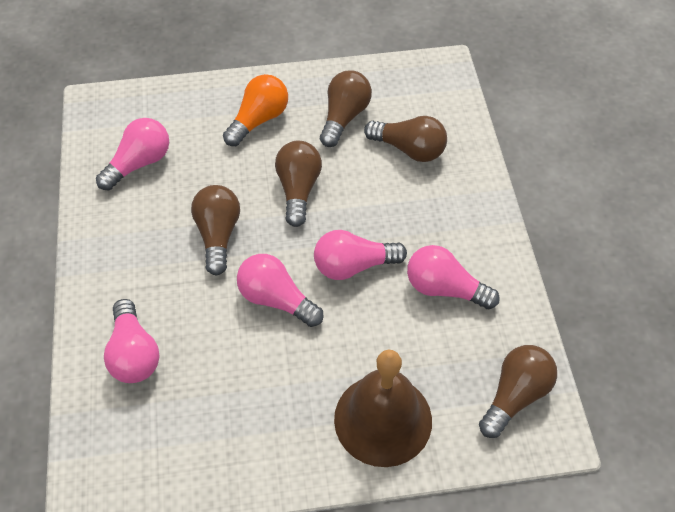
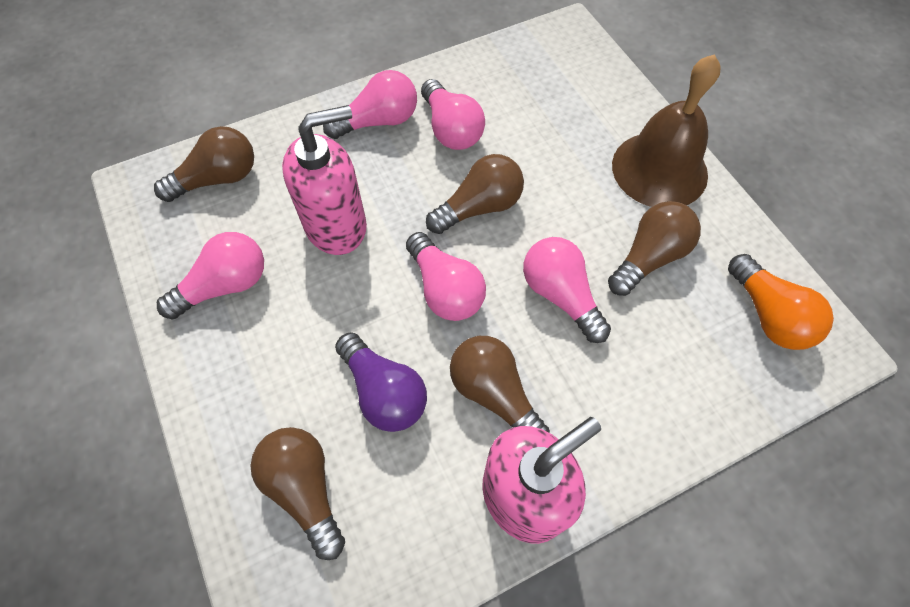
pink soap dispenser: none = 0 -> [282,105,367,255] [482,417,601,544] = 2
purple light bulb: none = 0 -> [335,332,427,432] = 1

